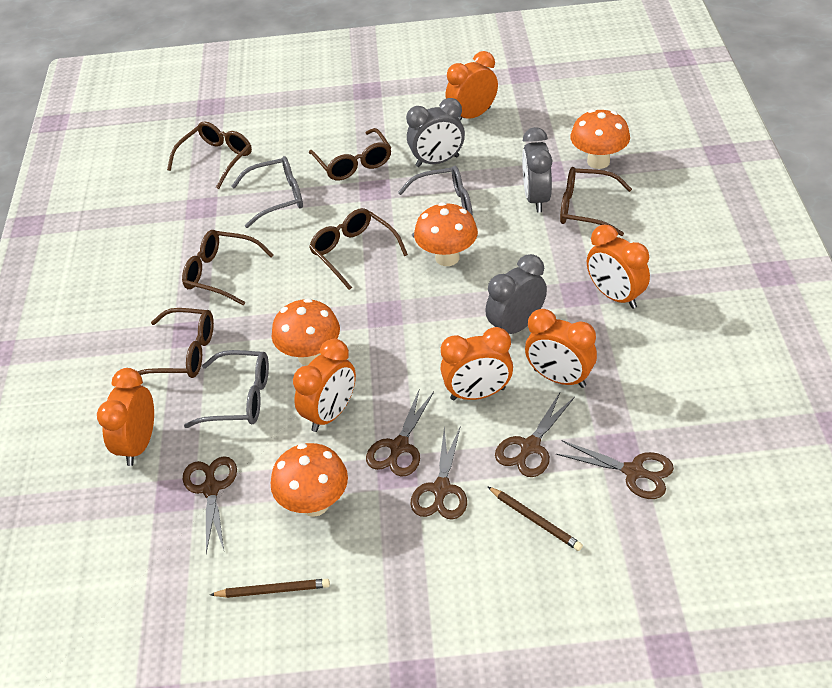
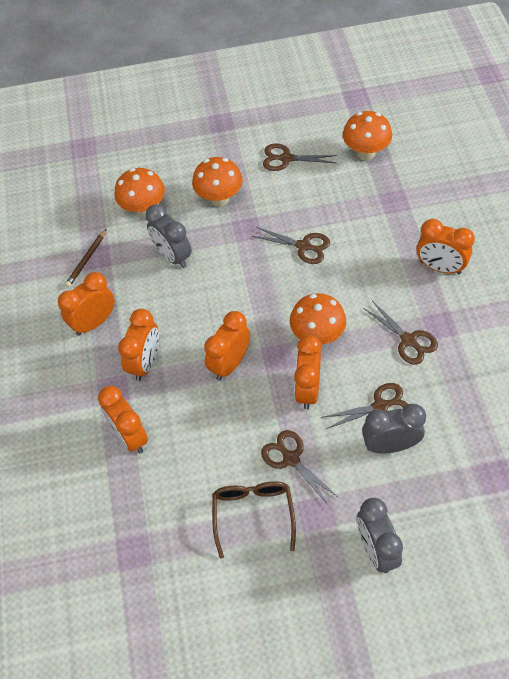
brown glasses: [137,308,214,378] [167,121,252,189] [182,230,274,305] [309,128,391,181] [309,208,408,290] [560,167,632,236] = 6 -> [212,481,296,559] = 1
brown pencil: [210,579,330,598] [487,486,583,551] = 2 -> [65,229,106,287] = 1
grey glasses: [184,350,269,428] [231,156,303,228] [398,166,473,237] = 3 -> none = 0

